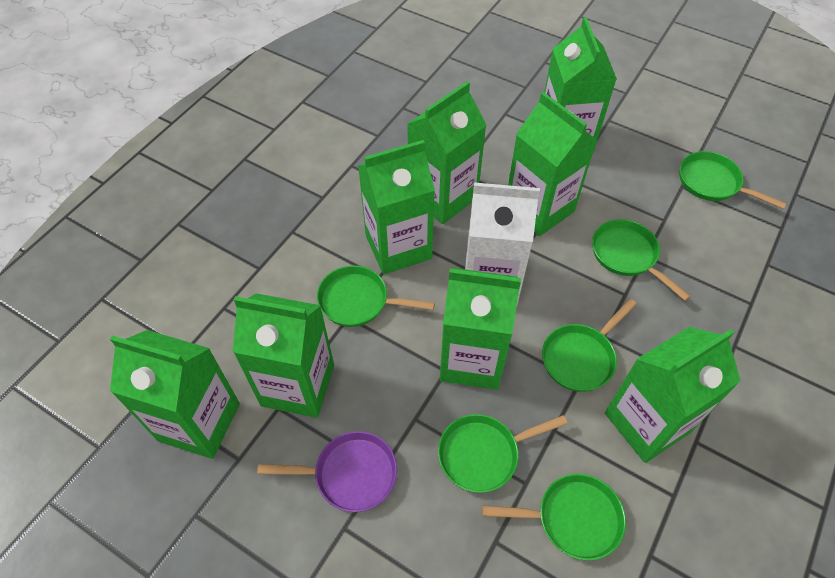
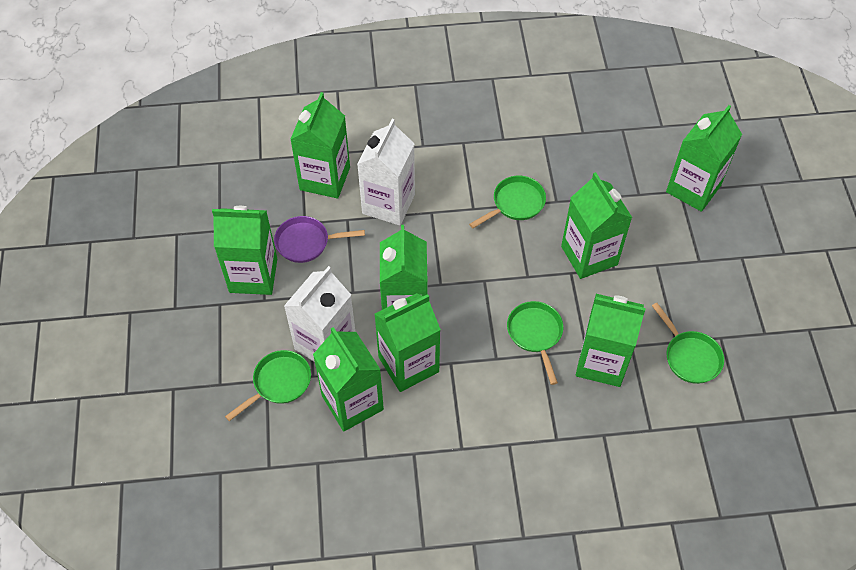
green pan: [317,265,435,327] [438,414,568,493] [482,474,626,561] [542,299,637,392] [592,219,691,301] [680,151,787,209] = 6 -> [225,350,311,421] [469,176,546,228] [507,301,563,385] [652,303,724,384] = 4
white carton: [465,182,540,305] = 1 -> [284,266,355,362] [357,119,415,226] = 2

